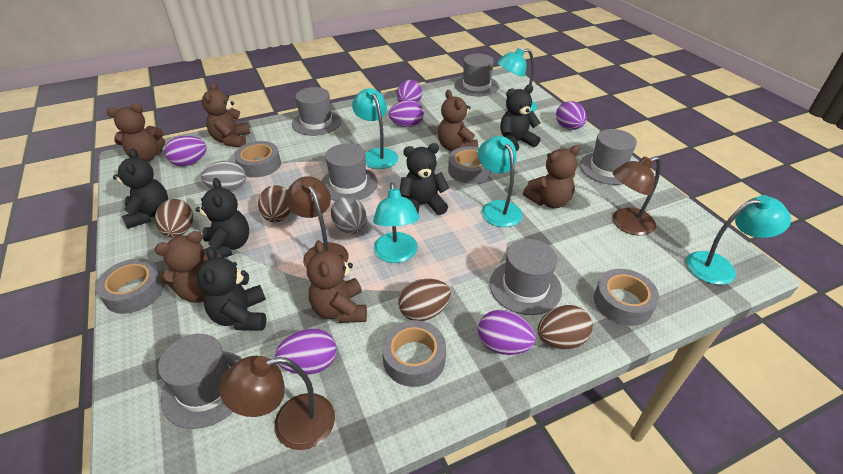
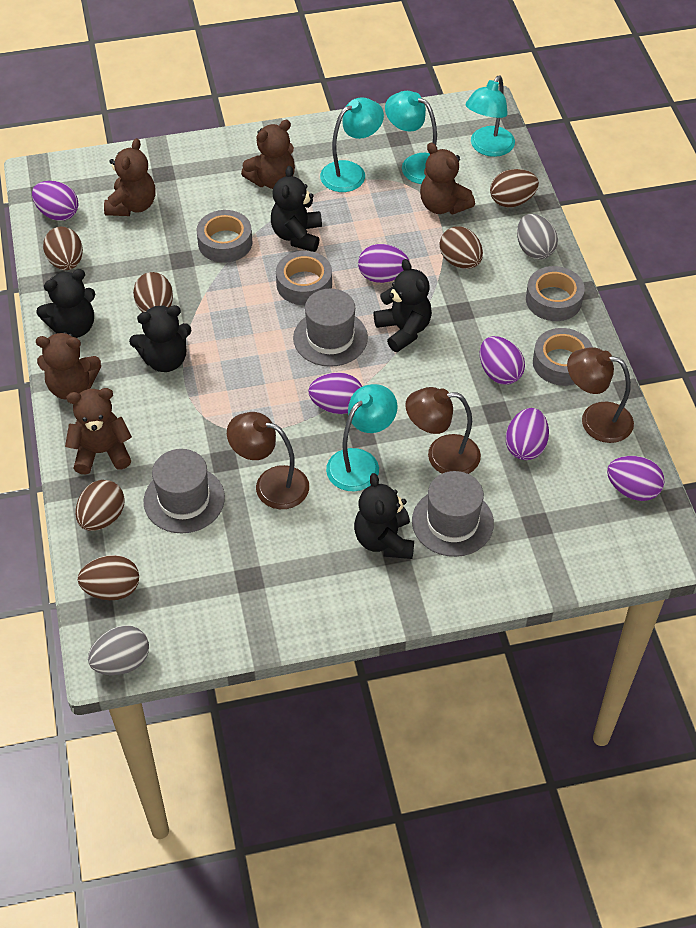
brown egg: [155,199,193,238] [258,185,291,223] [398,279,451,321] [538,305,593,349] = 4 -> [43,227,83,270] [75,480,125,531] [78,555,139,600] [133,272,173,312] [440,226,483,269] [490,169,539,207] = 6
brown teddy bear: [106,103,165,161] [154,231,222,303] [202,82,250,147] [307,240,367,323] [438,90,478,151] [523,145,581,208] = 6 -> [36,332,101,400] [65,388,132,475] [104,138,156,216] [241,120,295,189] [420,142,475,214] = 5
grey hat: [158,334,242,429] [292,87,341,136] [321,144,378,201] [455,54,499,96] [490,239,562,315] [580,129,637,185] = 6 -> [144,449,225,533] [293,289,368,367] [412,471,494,557] = 3
grey tape: [96,258,164,314] [234,141,281,178] [382,320,446,387] [448,146,491,184] [594,269,659,326] = 5 -> [196,210,252,263] [276,251,332,305] [526,266,585,321] [533,328,593,386] = 4
turquoise lamp: [352,88,398,169] [373,182,419,263] [478,136,523,227] [497,48,537,112] [686,195,791,285] = 5 -> [320,97,384,192] [326,384,398,491] [385,91,437,184] [466,76,515,157] = 4

